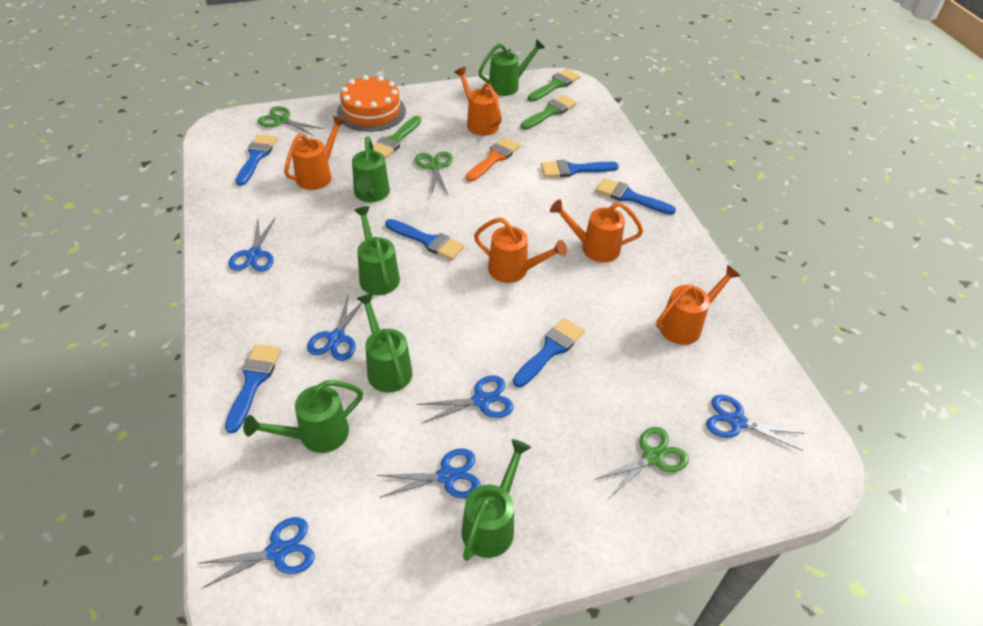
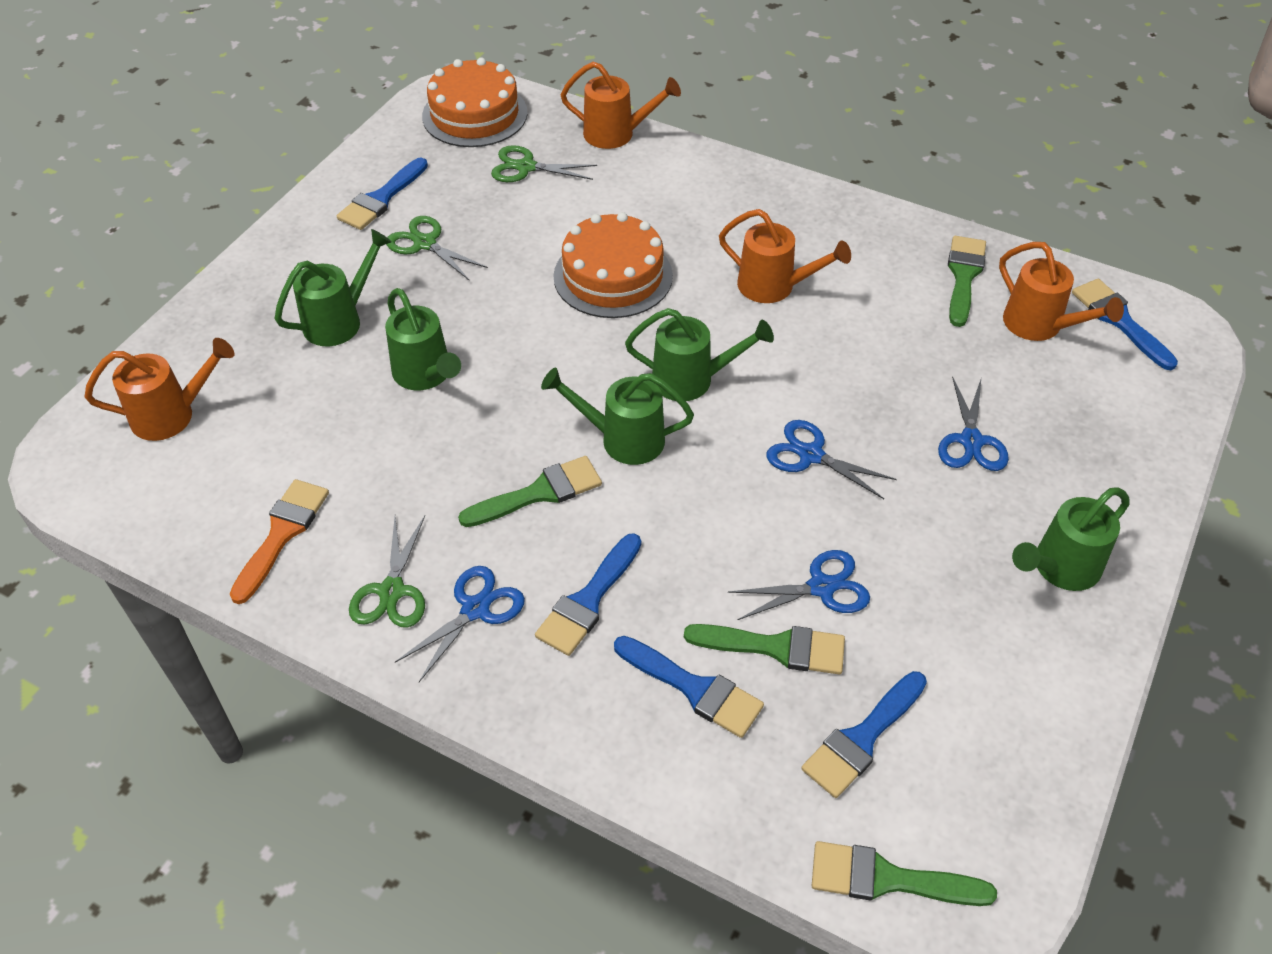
blue brush: [225,344,281,433] [236,134,277,186] [385,219,464,260] [513,318,585,387] [541,160,619,177] [596,178,676,215] = 6 -> [337,157,428,230] [535,533,641,656] [614,636,764,738] [801,671,927,798] [1072,279,1178,370] = 5
blue scissors: [198,517,315,589] [229,217,276,272] [307,296,362,361] [377,448,481,498] [417,375,514,423] [706,395,805,451] = 6 -> [395,566,525,682] [728,550,870,620] [767,420,897,499] [938,376,1009,471] = 4
green brush: [369,116,421,159] [521,95,577,130] [528,69,580,102] = 3 -> [458,456,602,527] [684,624,845,674] [812,841,997,906] [948,236,986,327] = 4
green watering can: [243,380,363,453] [352,136,390,202] [354,206,400,295] [356,293,412,392] [461,439,531,561] [478,39,545,96] = 6 -> [275,229,392,346] [385,288,461,390] [541,367,694,465] [625,308,774,401] [1012,487,1129,591] = 5
orange cake: [337,75,406,132] = 1 -> [422,57,528,147] [553,212,673,318] = 2
orange watering can: [284,115,346,190] [454,67,502,136] [474,217,567,283] [550,200,643,263] [656,265,740,345] = 5 -> [85,338,234,441] [561,62,681,149] [719,209,851,303] [999,242,1124,341] = 4

